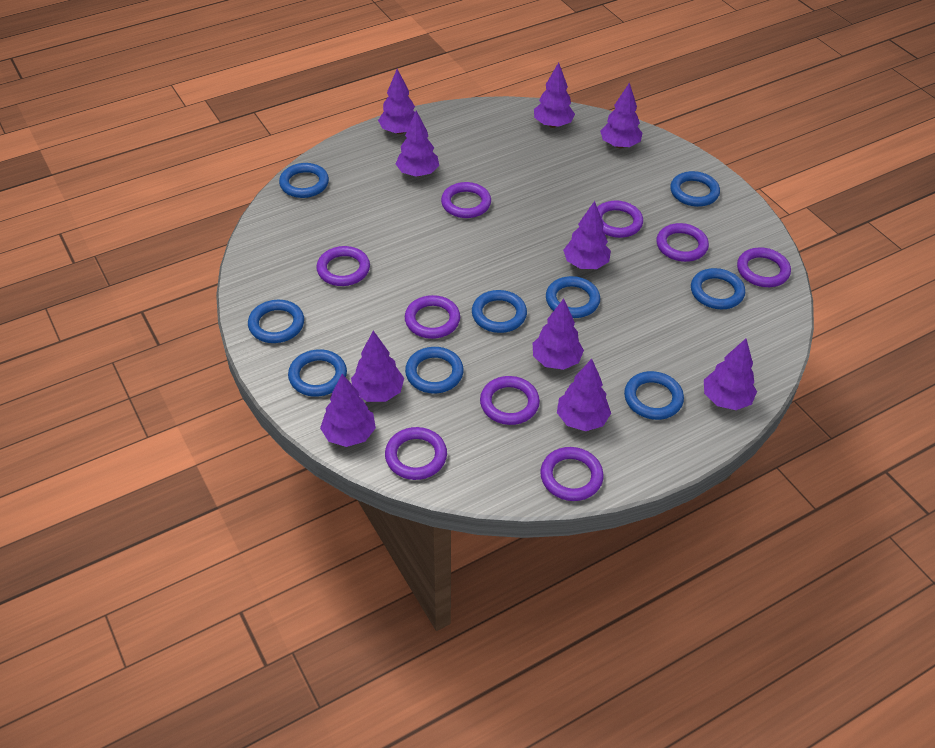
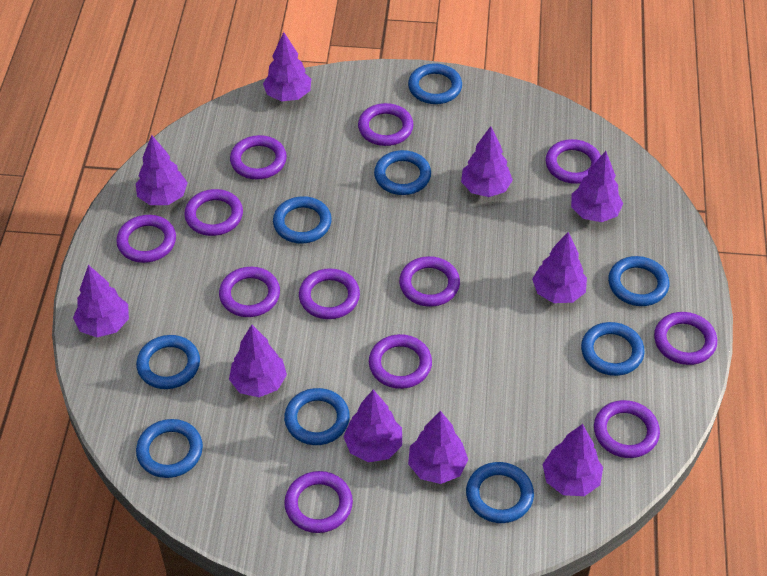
purple ring: [316,246,370,286] [385,427,447,480] [405,295,460,339] [441,182,491,218] [480,376,540,425] [540,447,604,501] [597,201,643,238] [657,223,709,262] [737,248,791,287] = 9 -> [116,215,176,263] [184,189,243,236] [219,267,280,317] [230,135,287,179] [284,471,353,533] [299,268,360,319] [358,103,413,146] [369,334,432,389] [399,256,460,307] [546,139,601,184] [594,400,660,458] [654,312,717,365] = 12

